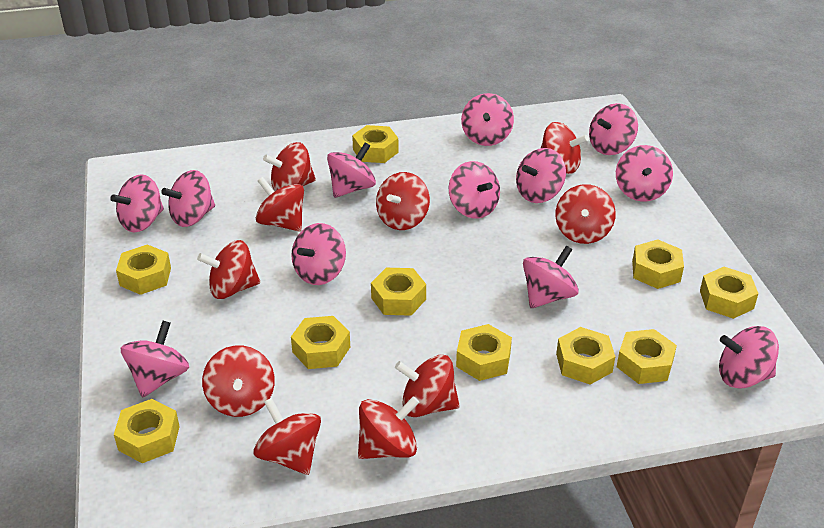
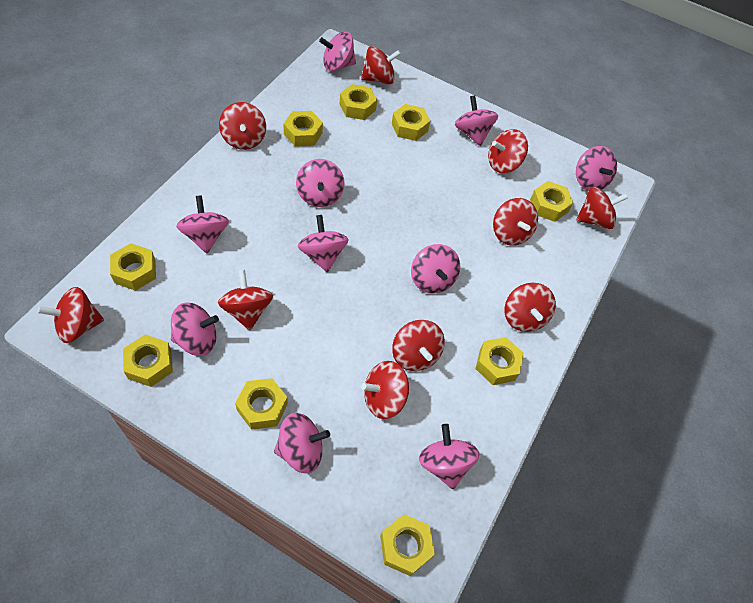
pink spinning top: [110,175,164,232] [121,321,189,398] [161,170,215,227] [291,223,346,285] [327,142,376,198] [449,161,500,219] [461,93,514,146] [516,148,566,203] [523,246,579,308] [589,103,638,155] [616,145,673,202] [719,326,779,389] = 12 -> [171,302,219,356] [176,195,229,253] [274,413,330,474] [296,159,345,207] [298,215,349,272] [319,32,356,71] [411,244,460,293] [419,424,480,489] [455,95,498,146] [576,146,617,191] = 10
yellow nut: [114,399,180,463] [116,245,171,295] [291,316,350,369] [352,125,399,163] [371,268,426,316] [456,324,512,381] [556,327,615,385] [617,329,677,384] [632,239,684,289] [700,267,759,319] = 10 -> [110,243,156,291] [123,335,173,387] [235,378,288,430] [283,111,323,147] [340,84,377,120] [380,514,435,576] [392,104,430,141] [475,337,524,385] [530,181,573,222] = 9

